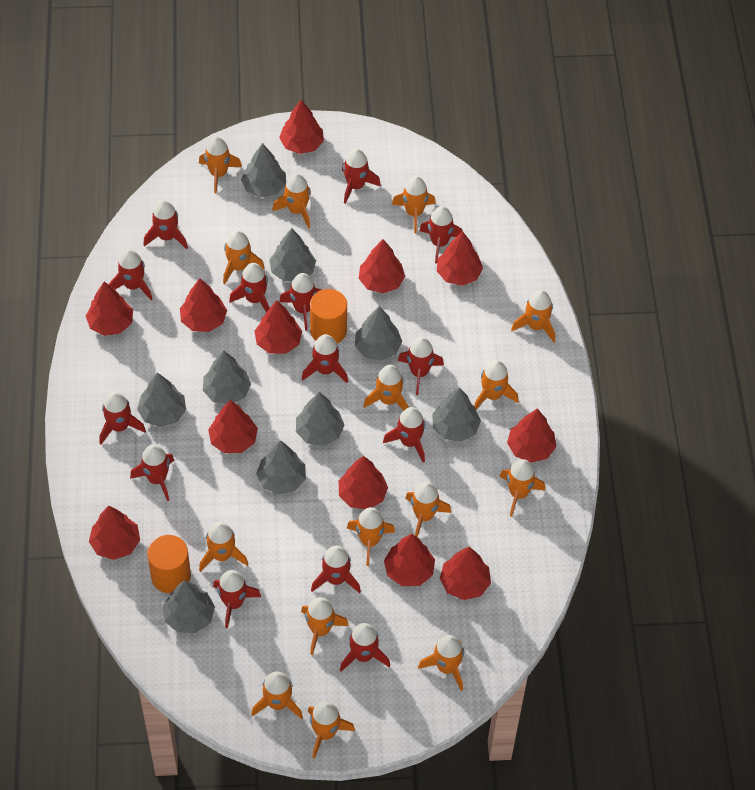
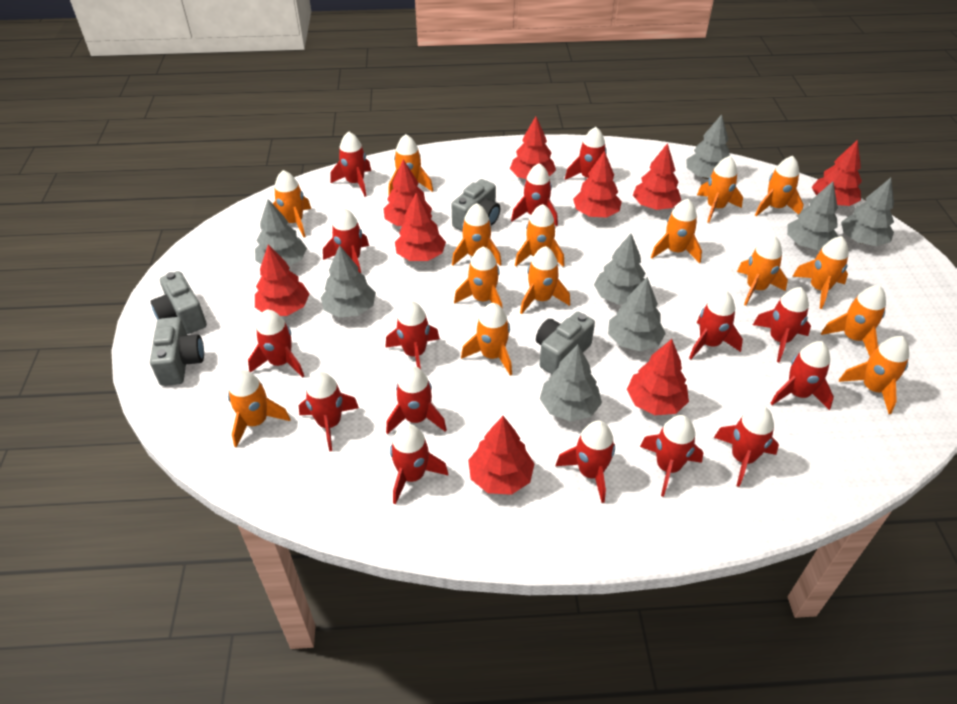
grey camera: none = 0 -> [150,271,207,334] [150,317,204,386] [451,179,500,231] [536,312,595,374] = 4
grey tree: [137,372,186,427] [163,580,215,633] [203,350,251,404] [241,143,286,197] [256,440,306,494] [269,228,316,281] [296,392,344,446] [355,306,402,360] [433,388,481,442] = 9 -> [255,199,307,266] [321,245,376,318] [540,344,602,422] [594,234,646,305] [608,277,666,351] [686,114,730,179] [787,181,839,250] [841,178,894,246] = 8
orange cylinder: [147,535,191,593] [310,289,347,344] = 2 -> none = 0
red rocket: [100,392,146,444] [109,249,153,300] [130,444,174,501] [143,200,188,249] [213,570,261,629] [229,263,270,312] [279,273,321,331] [302,334,348,383] [311,546,361,593] [340,623,390,672] [342,149,381,204] [383,407,425,462] [398,337,444,395] [420,206,463,263] = 14 -> [248,310,304,378] [299,371,359,452] [323,207,369,273] [330,131,371,196] [385,301,440,369] [386,366,447,434] [390,424,448,504] [511,163,558,226] [556,421,615,503] [565,127,607,180] [640,415,703,497] [689,291,743,359] [714,406,779,487] [753,287,811,363] [770,341,834,410] = 15
red tree: [86,282,133,336] [89,506,140,560] [180,278,227,332] [208,400,258,453] [255,301,302,354] [279,100,324,154] [339,456,388,509] [359,239,405,293] [384,534,435,586] [437,231,483,286] [439,547,491,600] [507,409,557,463] = 12 -> [255,245,309,316] [383,159,432,226] [395,192,446,261] [468,416,535,495] [510,116,556,179] [573,151,622,218] [627,339,689,415] [633,143,681,210] [812,140,862,206] = 9

